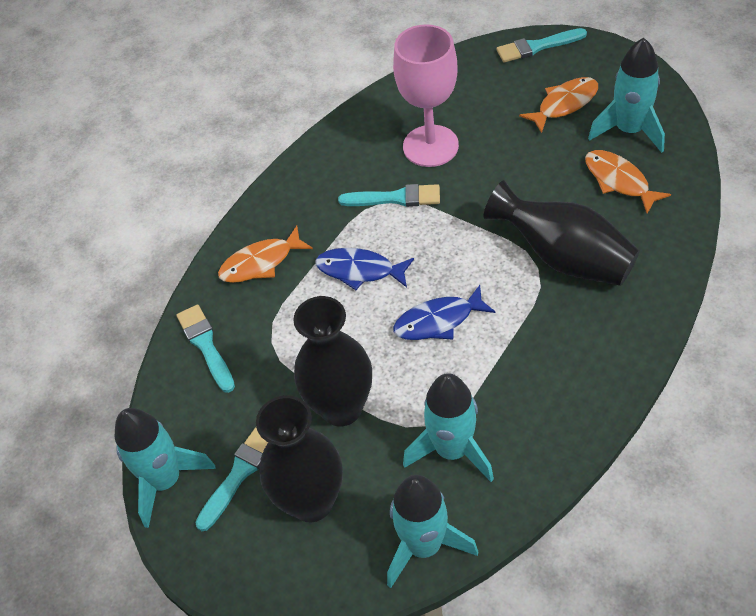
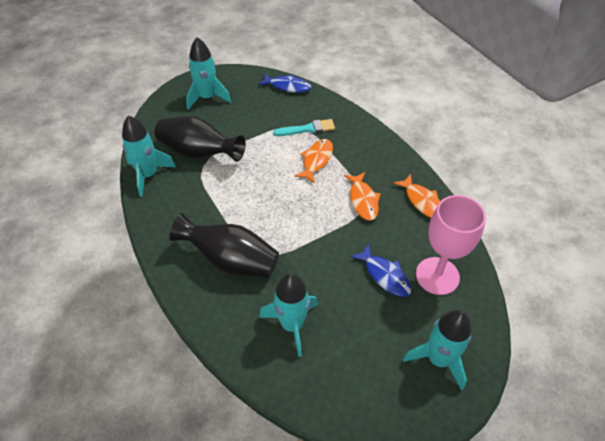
black vase: [256,395,343,522] [293,296,372,426] [483,180,640,286] = 3 -> [155,116,246,162] [169,213,279,278] = 2
turquoise brush: [177,304,235,393] [195,427,268,531] [338,184,440,207] [496,28,587,63] = 4 -> [273,119,335,136] = 1

